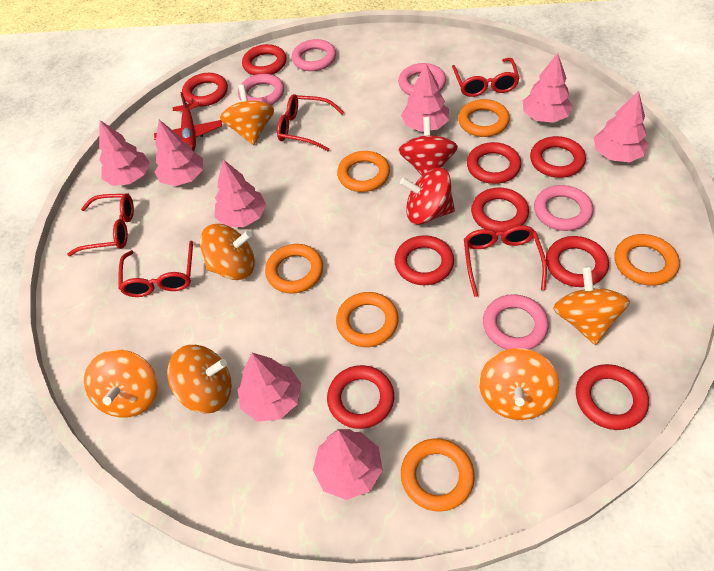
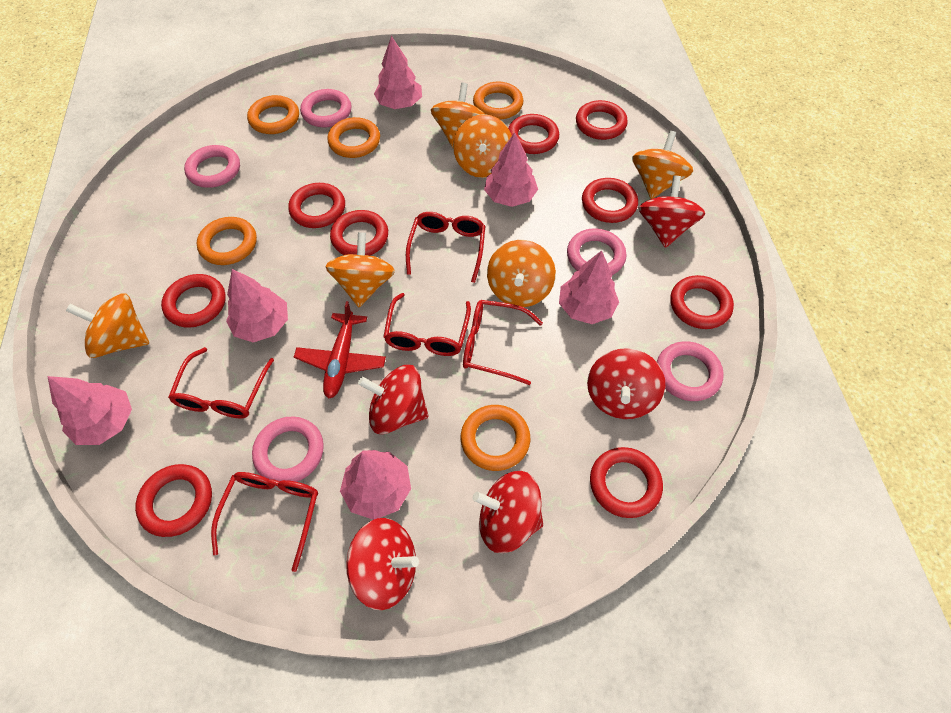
orange ring: [265,244,323,294] [336,292,399,347] [337,151,390,192] [401,438,475,512] [458,99,510,137] [615,234,680,286] = 6 -> [197,217,257,265] [247,95,299,134] [327,117,380,158] [461,405,530,471] [473,81,523,120] = 5
pink tree: [99,120,150,186] [155,120,203,186] [215,160,266,227] [237,353,301,422] [313,429,383,500] [401,64,449,132] [523,53,573,123] [594,91,648,162] = 8 -> [47,376,132,445] [226,269,288,342] [340,450,411,520] [374,36,422,109] [484,132,538,207] [559,250,619,324] = 6
red spinning top: [398,117,458,175] [400,167,455,224] = 2 -> [346,518,419,610] [358,365,429,434] [473,471,543,553] [587,348,665,419] [639,176,705,248] = 5

